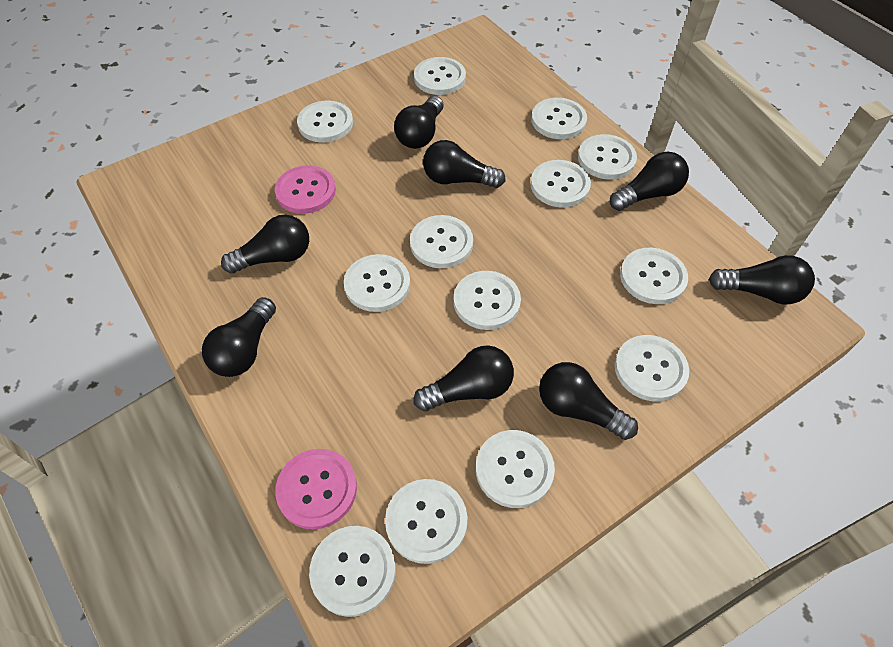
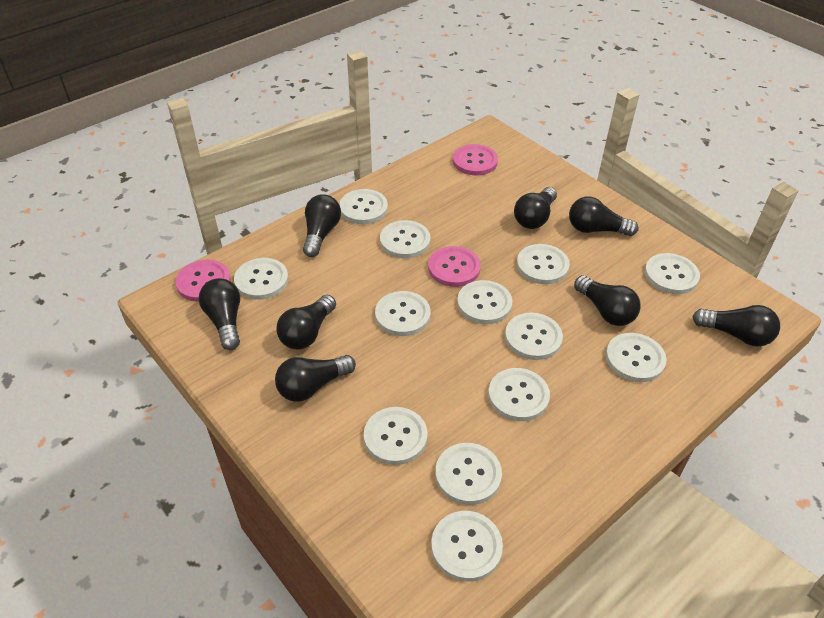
pink button: [275,165,336,214] [275,449,357,530] = 2 -> [175,259,231,302] [428,246,481,287] [453,144,498,176] = 3

